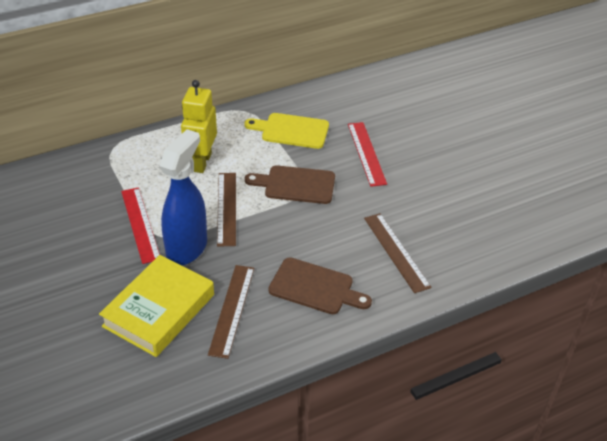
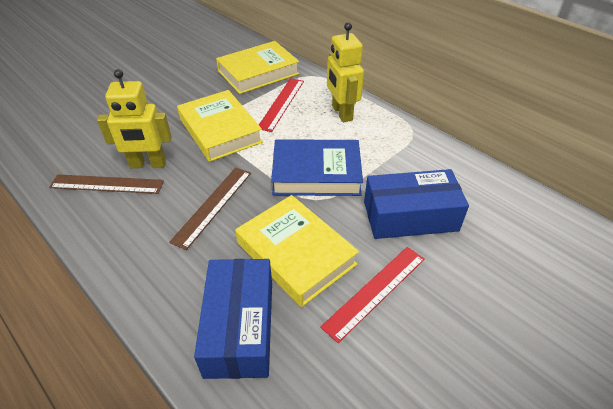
blue book: none = 0 -> [271,139,363,196] = 1
blue box: none = 0 -> [194,259,272,379] [364,169,469,239] = 2
blue spray bottle: [160,129,207,266] = 1 -> none = 0
brown cutting board: [245,165,335,204] [268,257,372,314] = 2 -> none = 0
brown ruler: [208,265,254,359] [217,173,236,247] [364,213,432,293] = 3 -> [49,174,164,194] [169,167,251,250] = 2
yellow book: [99,255,214,357] = 1 -> [177,90,263,162] [216,41,300,94] [235,195,359,307] = 3
yellow cutting board: [244,113,329,149] = 1 -> none = 0
yellow robot: [181,80,217,173] = 1 -> [97,69,172,168] [327,22,364,122] = 2

